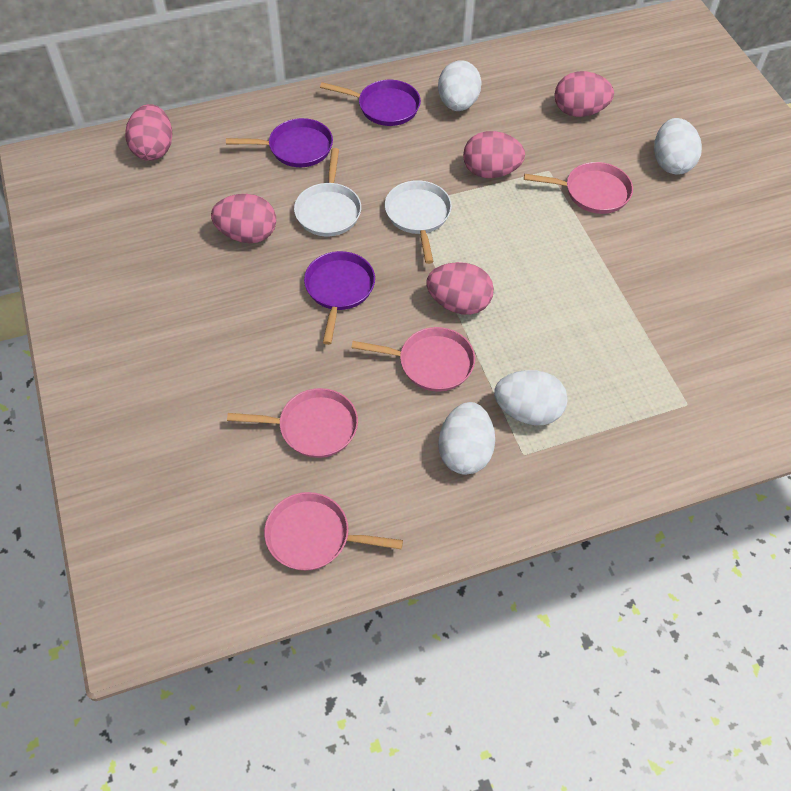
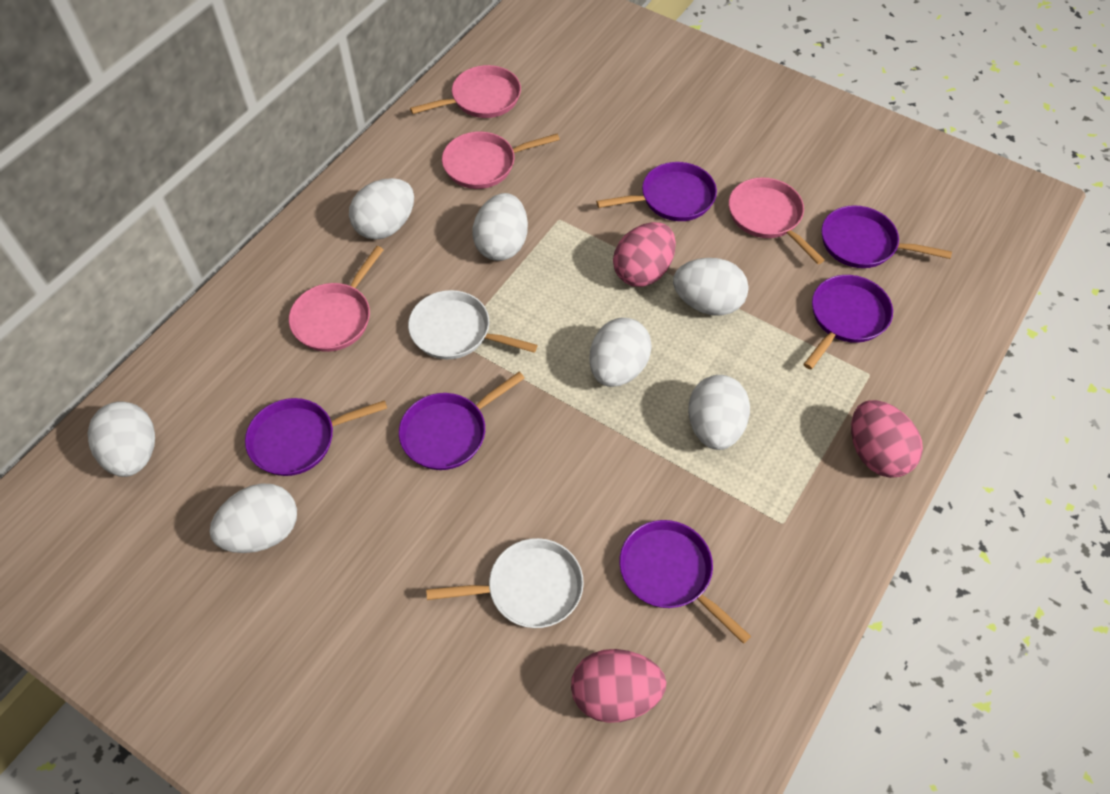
pink egg: [125,104,172,161] [211,194,276,243] [426,262,494,315] [463,131,525,178] [554,71,614,117] = 5 -> [571,649,666,723] [613,222,676,287] [851,400,923,478] = 3
purple pan: [226,118,333,167] [304,251,375,345] [320,80,421,126] = 3 -> [245,398,387,476] [399,372,525,470] [596,162,717,221] [619,520,751,644] [803,275,893,370] [821,205,952,268] = 6
white egg: [438,60,482,111] [438,402,495,475] [494,370,568,425] [654,118,702,175] = 4 -> [87,401,155,477] [209,483,297,553] [349,178,414,240] [472,193,528,261] [589,318,652,387] [673,258,749,316] [688,375,750,450] = 7

